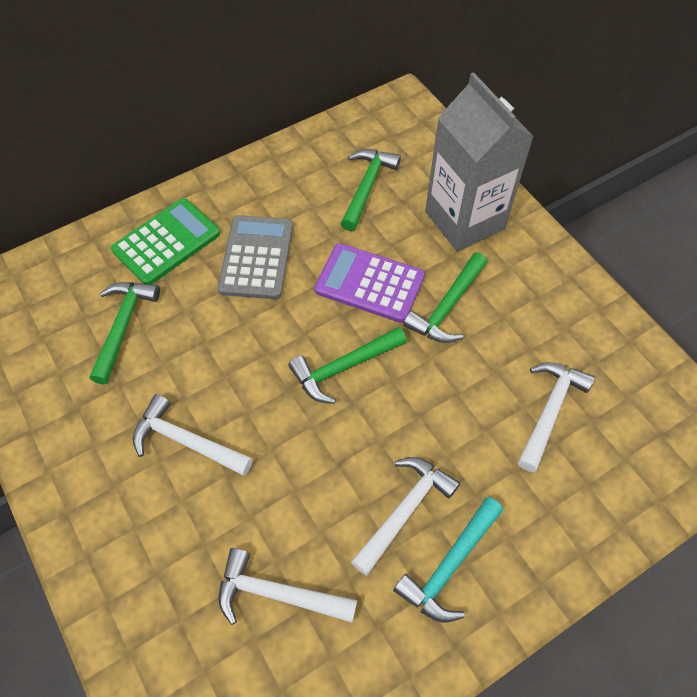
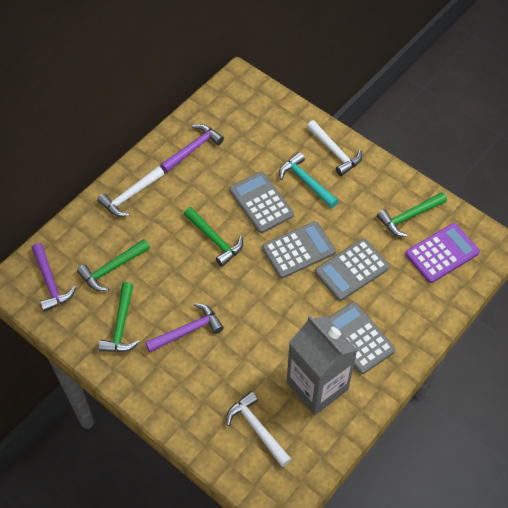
green calculator: [111,198,220,284] = 1 -> none = 0
grey calculator: [218,215,293,299] = 1 -> [229,172,294,233] [262,221,336,278] [315,239,390,301] [328,302,395,374] = 4
purple hammer: none = 0 -> [31,243,76,312] [145,303,224,353] [160,124,224,173] = 3
white hammer: [133,394,253,476] [219,548,357,625] [351,457,460,575] [518,362,595,472] = 4 -> [97,166,164,217] [226,391,291,467] [307,120,362,176] = 3

